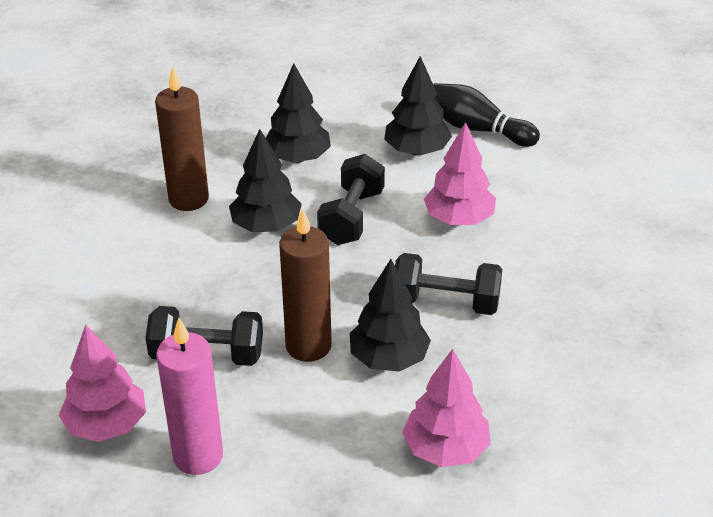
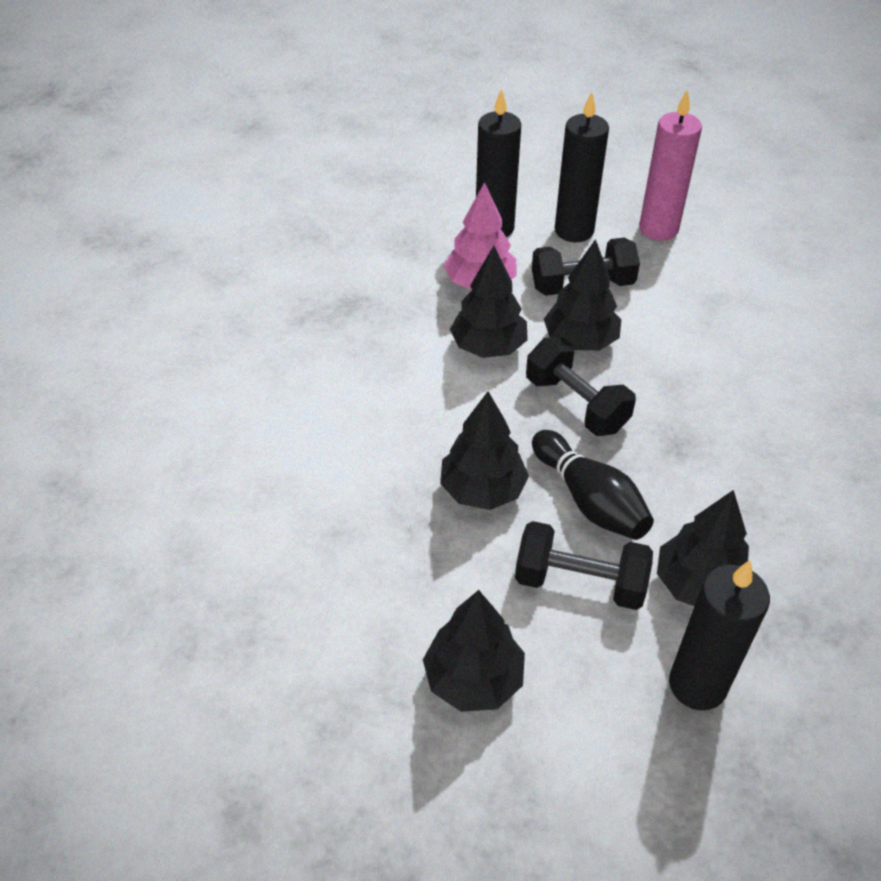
black candle: none = 0 -> [476,89,521,237] [555,92,609,242] [669,560,770,710] = 3
black tree: [229,129,302,232] [266,63,331,163] [350,259,431,372] [384,56,452,156] = 4 -> [423,590,525,712] [440,392,529,510] [450,246,528,358] [544,239,621,350] [657,490,749,606] = 5
brown candle: [155,67,209,211] [279,208,332,362] = 2 -> none = 0
pink tree: [59,325,146,442] [402,349,490,467] [424,122,496,225] = 3 -> [444,182,517,290] = 1

